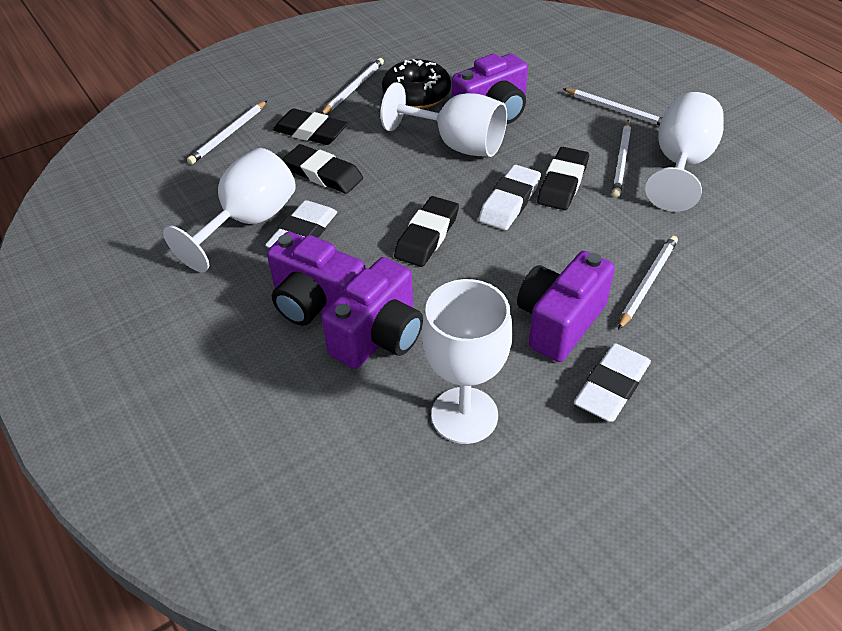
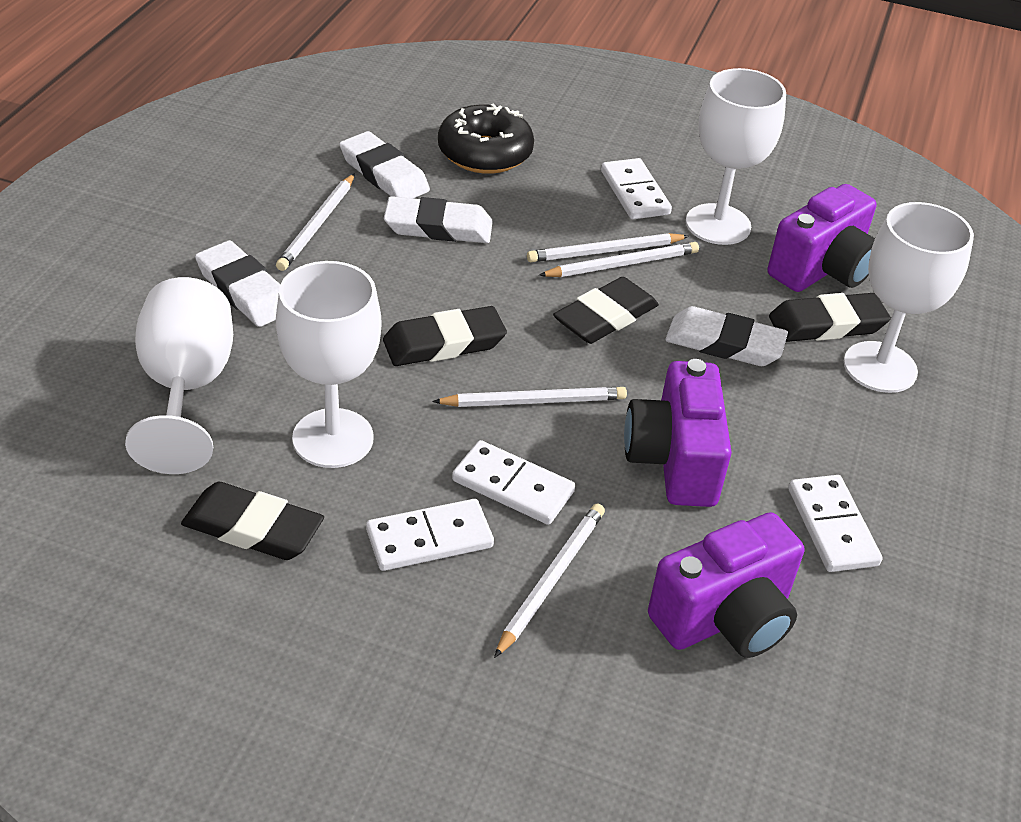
purple camera: [267,232,365,326] [321,257,423,369] [452,53,528,124] [517,251,615,362] = 4 -> [624,359,732,507] [648,512,804,658] [768,184,876,292] = 3
white domino: none = 0 -> [366,499,494,571] [452,440,575,525] [601,158,672,219] [788,475,882,572] = 4
white eraser: [265,200,337,248] [479,165,541,230] [574,343,651,422] = 3 -> [195,240,280,327] [340,131,430,198] [384,196,493,243] [665,306,788,366] = 4

